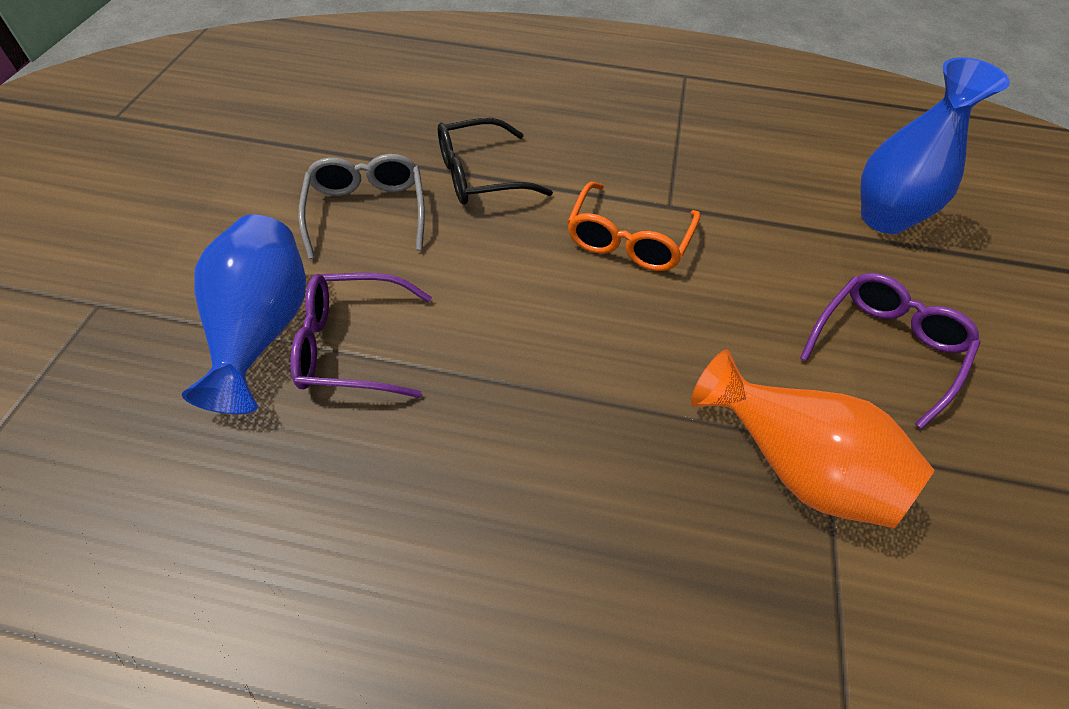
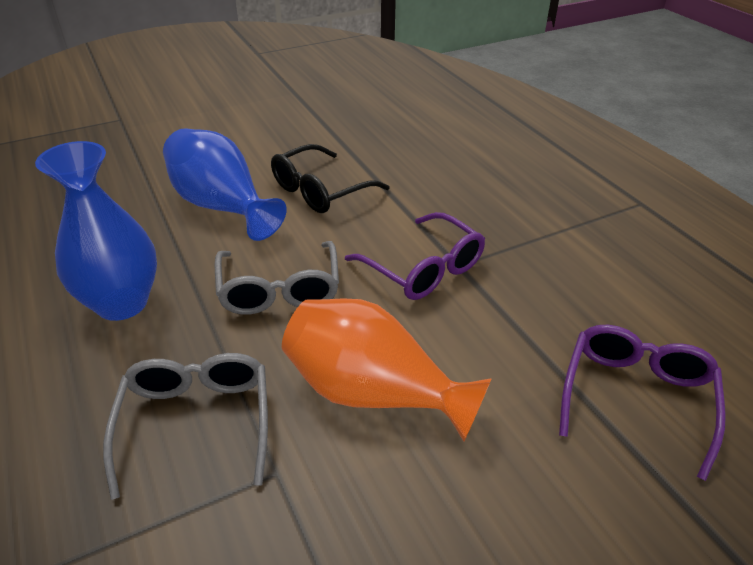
grey glasses: [298,154,425,259] = 1 -> [103,353,268,500] [215,241,339,315] = 2
orange glasses: [567,182,700,271] = 1 -> none = 0

